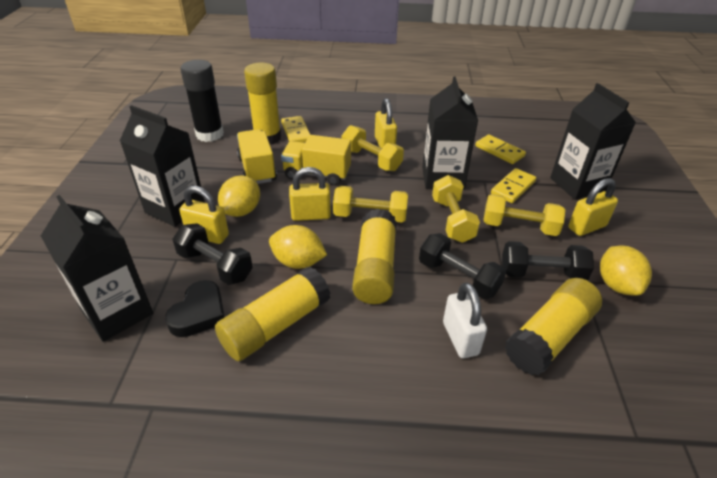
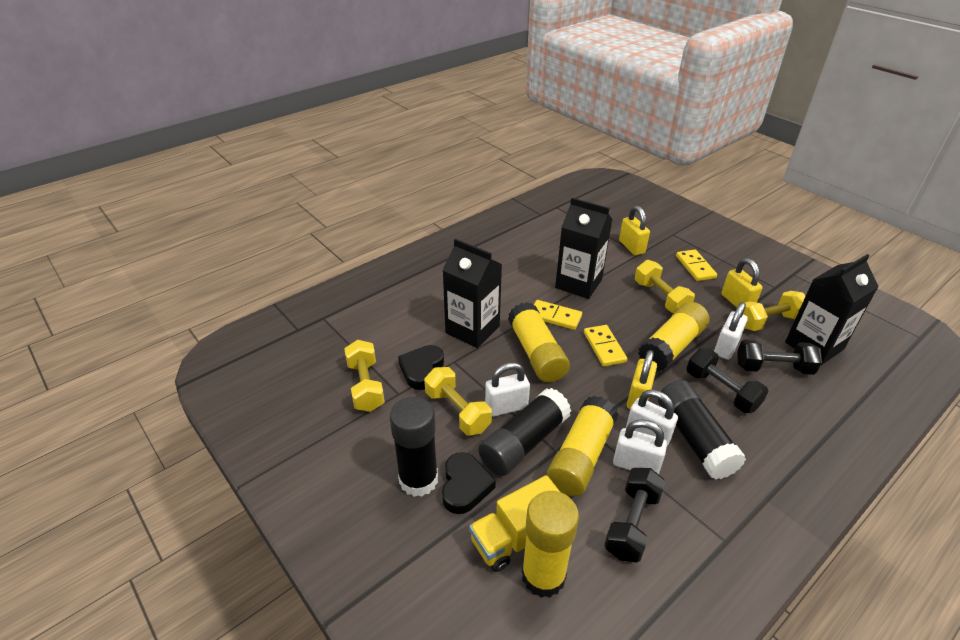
black carton: [41,195,153,342] [120,105,205,227] [422,76,478,190] [550,83,636,200] = 4 -> [443,239,502,348] [555,198,613,299] [785,254,879,365] = 3
black glue stick: [180,60,224,142] = 1 -> [390,397,438,497] [478,388,571,476] [658,380,746,480] = 3
black heart: [165,280,225,337] = 1 -> [398,345,444,390] [442,452,496,514] = 2
white padlock: [443,282,487,358] = 1 -> [485,362,530,417] [613,419,667,474] [626,390,678,446] [714,302,748,360] = 4
yellow lemon: [218,175,260,217] [269,225,327,269] [600,246,652,296] = 3 -> none = 0
yellow padlock: [179,186,229,244] [289,167,331,221] [375,98,397,148] [568,178,618,236] = 4 -> [619,206,650,255] [627,350,657,409] [722,258,762,308] = 3
yellow truck: [237,129,277,184] [281,135,351,186] = 2 -> [469,475,560,572] = 1

